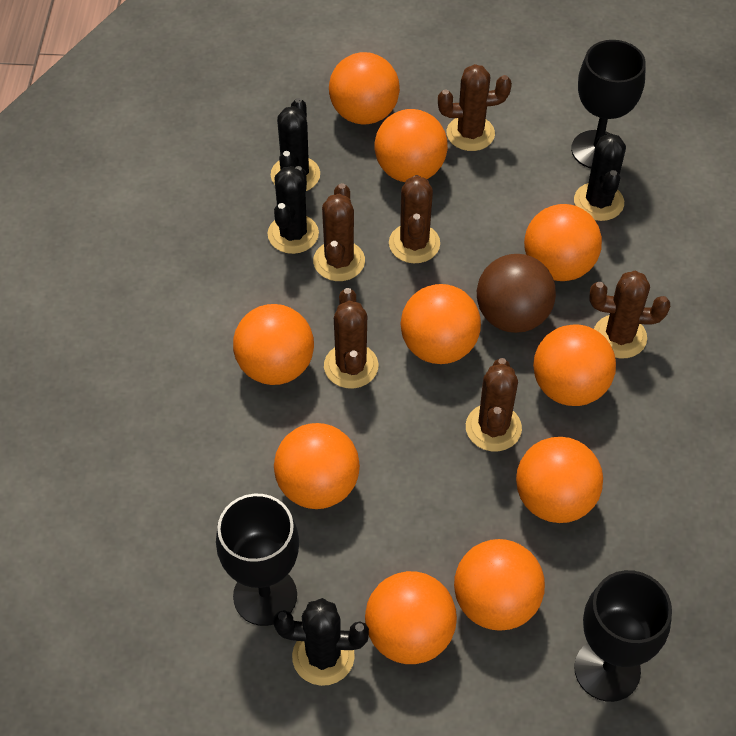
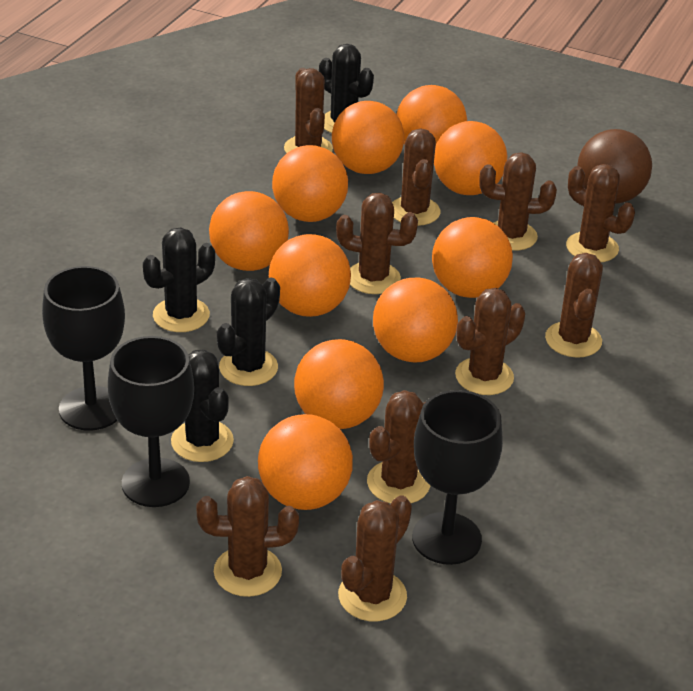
brown cactus: [313,183,365,281] [324,288,378,389] [389,175,440,263] [438,64,512,151] [466,358,522,451] [589,271,670,358] = 6 -> [196,476,299,597] [284,68,333,153] [336,193,418,294] [338,495,412,621] [367,390,430,504] [392,128,440,226] [455,288,525,395] [480,152,557,251] [545,253,603,358] [566,164,635,262] = 10

